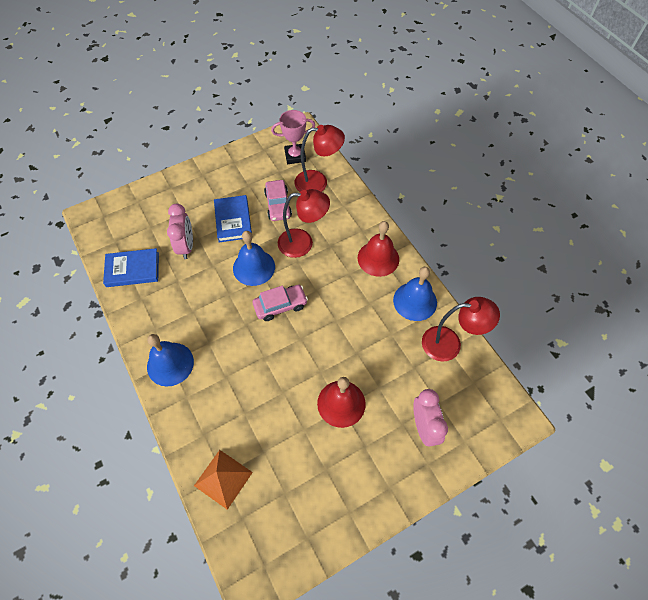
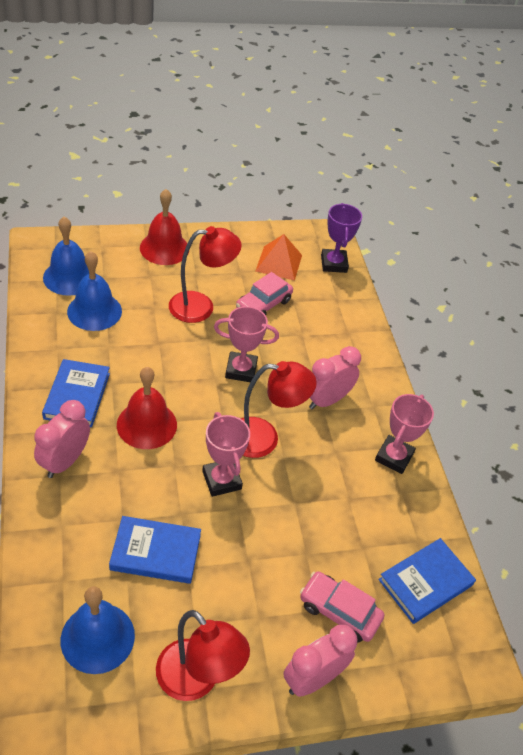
blue book: [103,248,159,287] [214,195,252,242] = 2 -> [42,359,110,427] [109,516,201,584] [378,538,476,624] = 3
pink clock: [167,204,193,259] [413,389,448,447] = 2 -> [34,400,90,478] [283,625,357,697] [309,346,361,409] = 3
pink trophy: [271,110,315,164] = 1 -> [202,412,250,497] [214,306,279,382] [375,394,434,474] = 3
purple trophy: none = 0 -> [321,203,362,273] = 1

